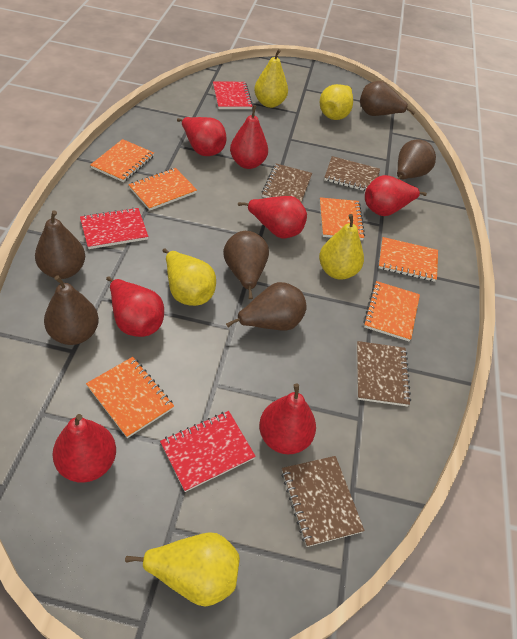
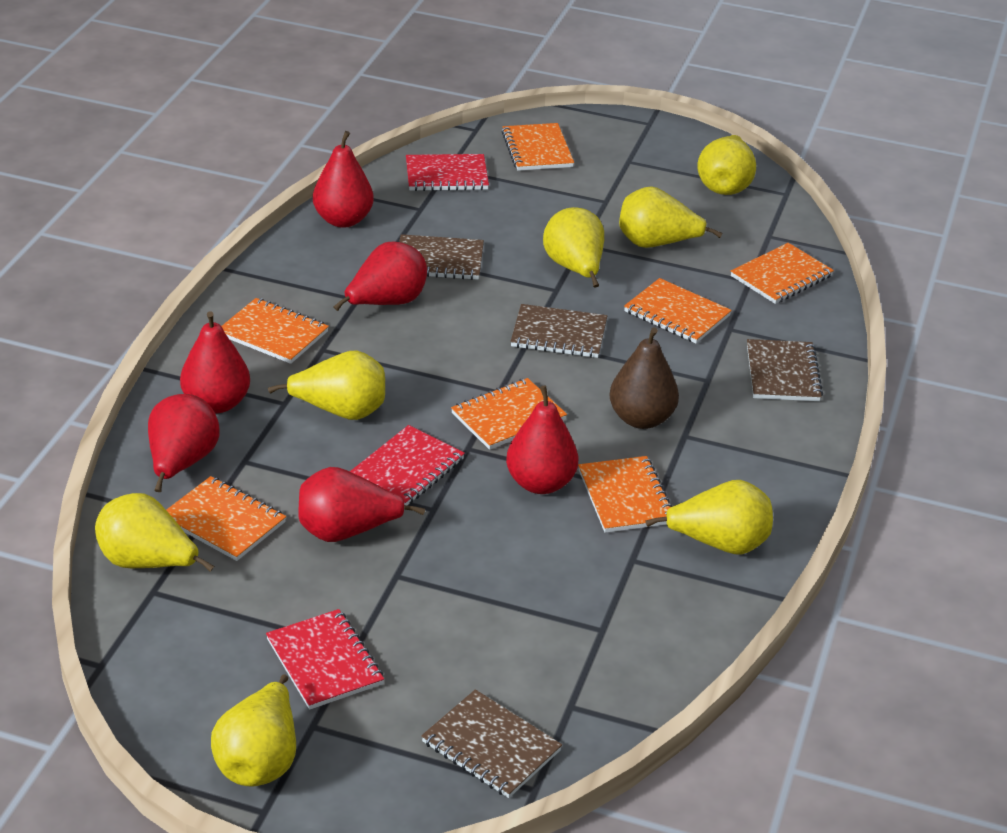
brown pear: [35,210,85,279] [44,275,99,345] [223,231,269,299] [226,282,307,331] [360,81,415,116] [397,139,436,180] = 6 -> [610,328,679,429] = 1
orange notebook: [86,357,174,438] [90,139,154,182] [128,168,197,211] [320,197,365,240] [363,281,420,341] [378,237,438,282] = 6 -> [166,476,286,561] [221,298,329,364] [451,378,567,450] [501,123,574,171] [578,456,672,533] [624,278,732,344] [731,243,834,304] = 7
red pear: [52,414,116,483] [106,276,164,337] [177,117,226,156] [230,105,268,169] [238,196,307,238] [259,384,316,454] [365,175,427,216] = 7 -> [148,394,220,492] [180,311,250,414] [298,467,425,542] [313,131,374,228] [334,241,427,311] [506,385,578,494] = 6
yellow pear: [125,532,240,607] [162,248,216,306] [254,49,288,108] [319,214,364,280] [320,84,353,120] = 5 -> [95,493,214,572] [211,675,296,787] [268,350,385,420] [543,207,604,288] [619,186,722,248] [645,480,773,554] [697,135,756,195] = 7

